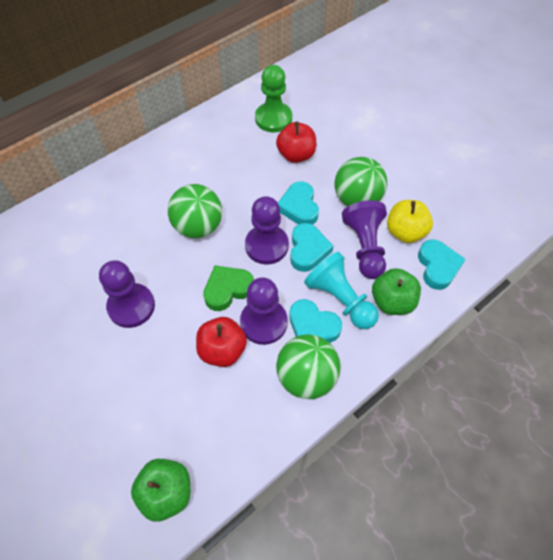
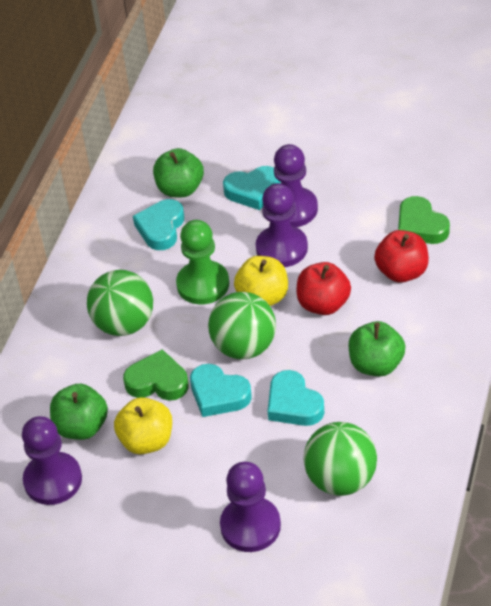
green apple: [131,459,190,521] [372,268,421,315] = 2 -> [50,384,108,440] [153,148,204,197] [349,321,405,377] = 3
green heart: [203,266,254,311] = 1 -> [123,349,189,401] [398,196,450,244] = 2
turquoise pawn: [304,252,379,329] = 1 -> none = 0
yellow apple: [387,200,433,243] = 1 -> [114,397,172,454] [234,256,288,306] = 2

